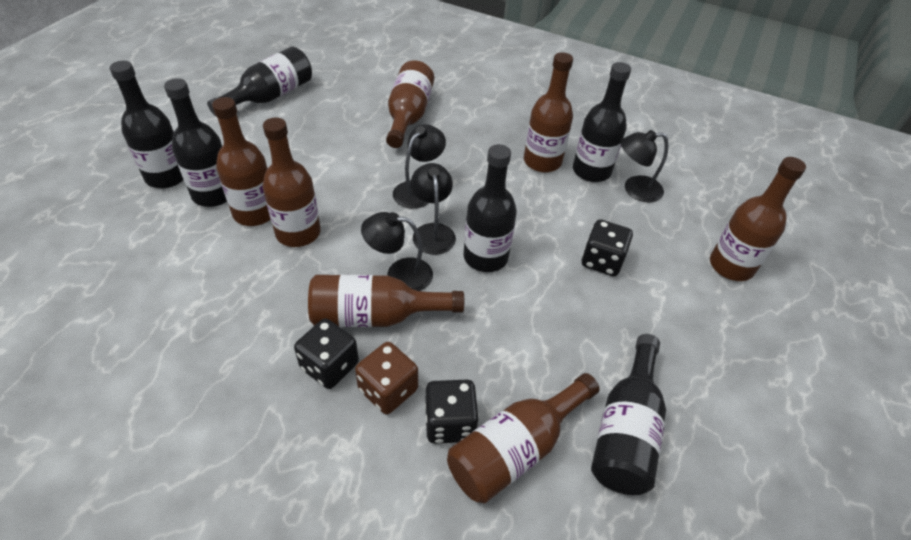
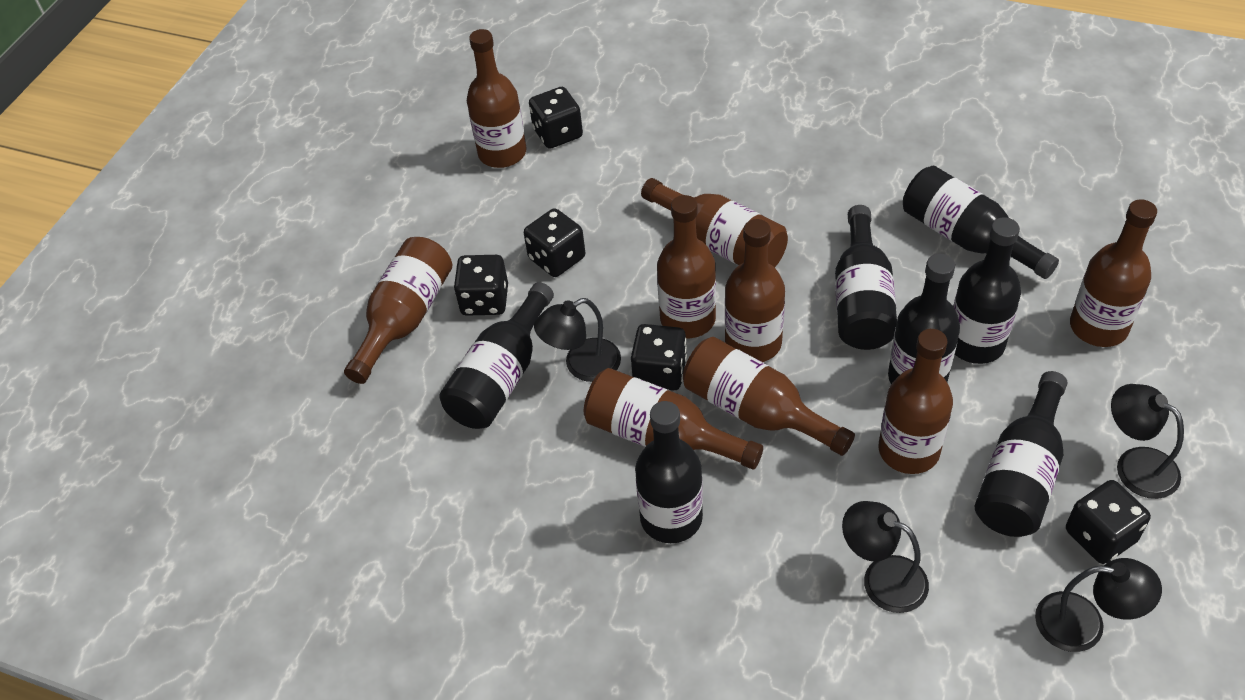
black bottle: [110,61,183,188] [164,78,227,207] [207,47,312,115] [463,144,517,272] [573,62,631,182] [591,334,666,495] = 6 -> [440,282,554,429] [635,401,703,543] [835,205,897,350] [888,254,960,384] [903,166,1059,279] [953,217,1021,364] [975,371,1068,537] = 7
black dice: [294,319,359,389] [425,380,479,444] [582,219,633,276] = 3 -> [454,255,508,316] [524,208,585,277] [529,87,583,149] [631,324,687,391] [1066,480,1151,564] = 5
brown bottle: [212,97,271,226] [262,118,321,247] [308,275,464,327] [386,60,434,148] [447,373,600,503] [524,52,573,173] [710,157,806,281] = 7 -> [344,237,452,384] [467,29,526,168] [583,368,763,470] [641,178,788,268] [657,195,716,338] [683,337,855,456] [725,219,785,362] [878,329,953,474] [1070,199,1157,347] = 9
brown dice: [355,342,418,414] = 1 -> none = 0

